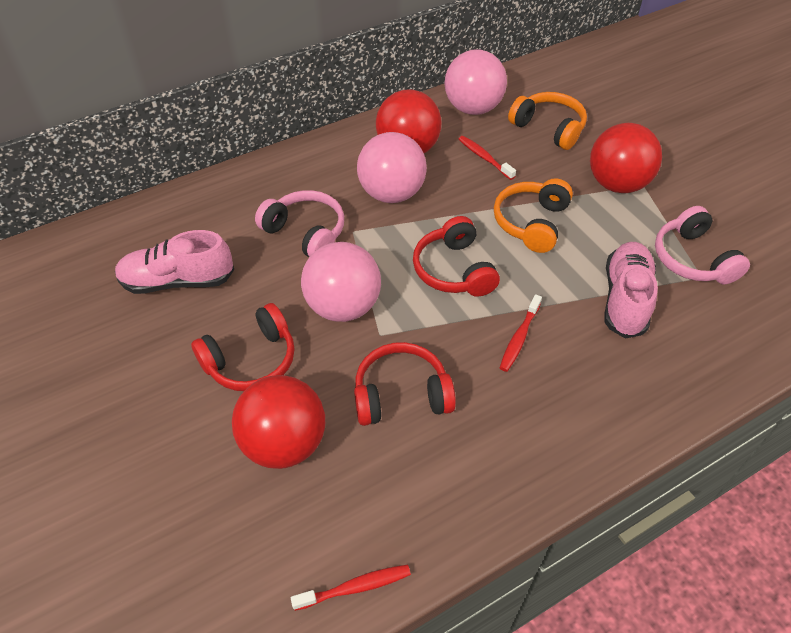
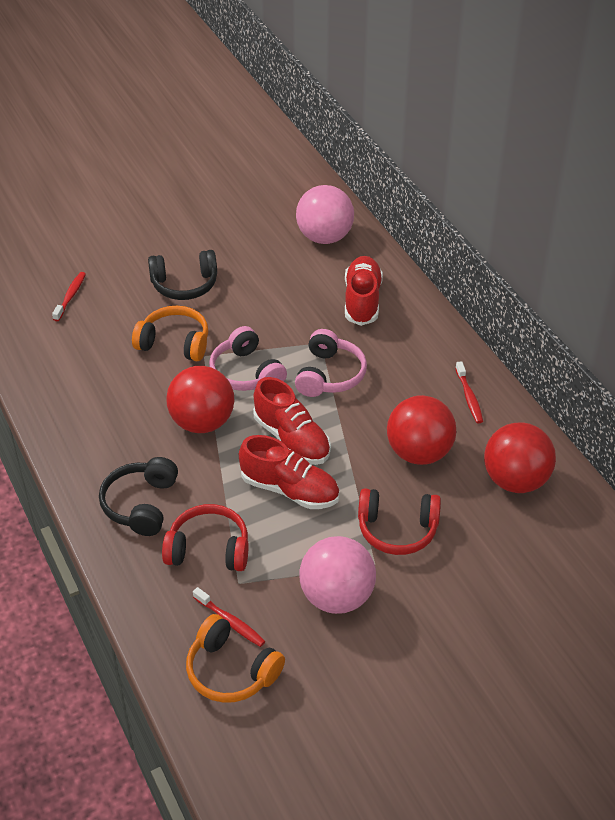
black headphones: none = 0 -> [99,457,178,536] [148,250,217,300] = 2
pink ball: [301,242,381,322] [357,132,427,203] [444,50,507,115] = 3 -> [296,185,354,244] [299,536,376,614] = 2
pink shoe: [115,230,234,294] [605,242,658,339] = 2 -> none = 0
red headphones: [191,303,294,391] [354,342,456,426] [413,216,500,297] = 3 -> [162,504,249,571] [358,488,441,555] = 2
red shoe: none = 0 -> [239,435,339,509] [253,377,331,465] [345,256,383,326] = 3

